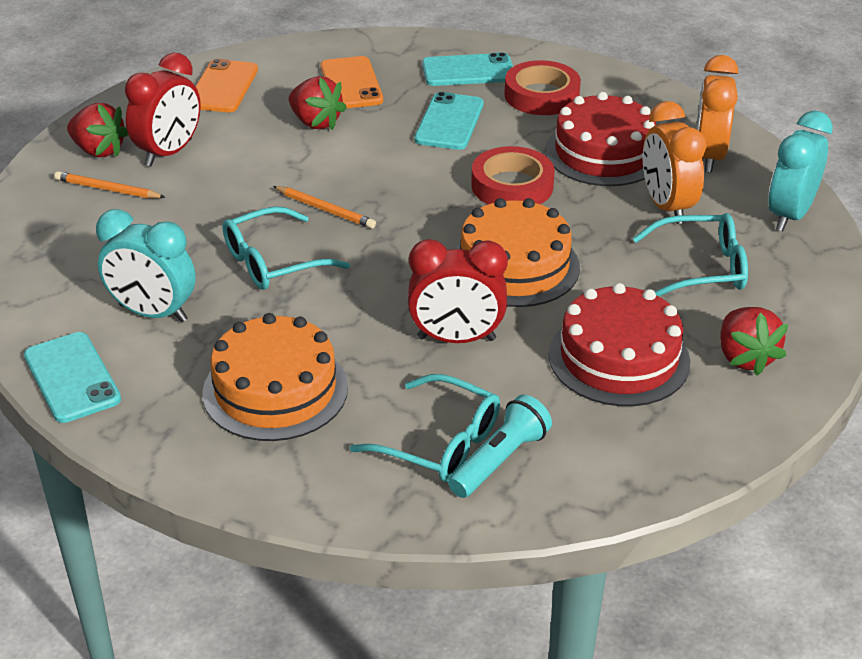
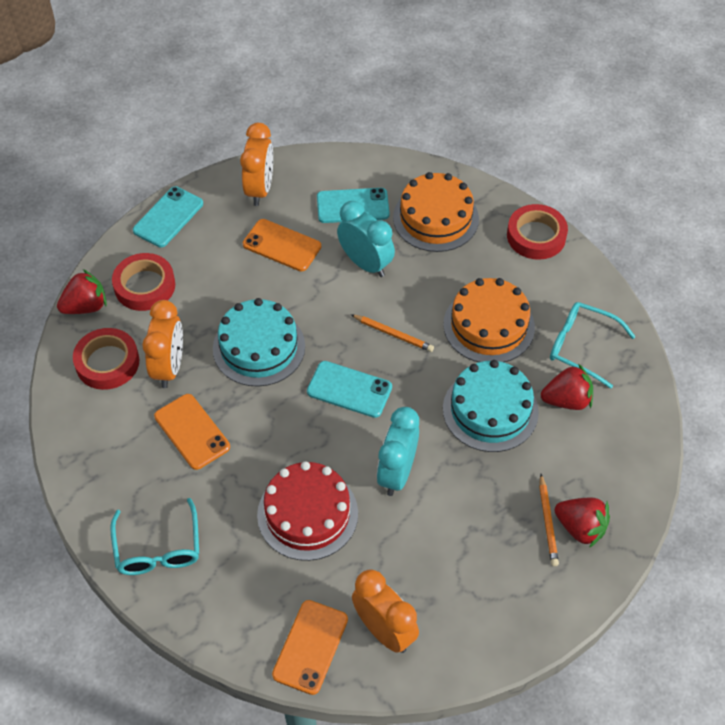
orange clock: [643,101,707,224] [696,55,738,173] = 2 -> [142,300,183,388] [240,123,273,206] [352,570,419,653] = 3
orange phone: [195,59,258,112] [320,56,383,108] = 2 -> [154,394,230,470] [243,219,321,271] [272,600,348,695] = 3
red cake: [545,92,656,186] [549,283,690,406] = 2 -> [257,461,358,561] = 1
red clock: [125,52,201,166] [408,239,508,343] = 2 -> none = 0
red tape: [471,146,554,204] [504,60,581,115] = 2 -> [73,328,139,390] [112,253,175,311] [507,204,568,260] = 3
turquoise cake: none = 0 -> [213,298,305,387] [443,360,539,452] = 2
turquoise flashlight: [448,394,552,498] = 1 -> none = 0
turquoise glasses: [223,206,350,290] [350,374,500,482] [633,213,748,296] = 3 -> [110,498,199,575] [550,302,636,388] = 2

